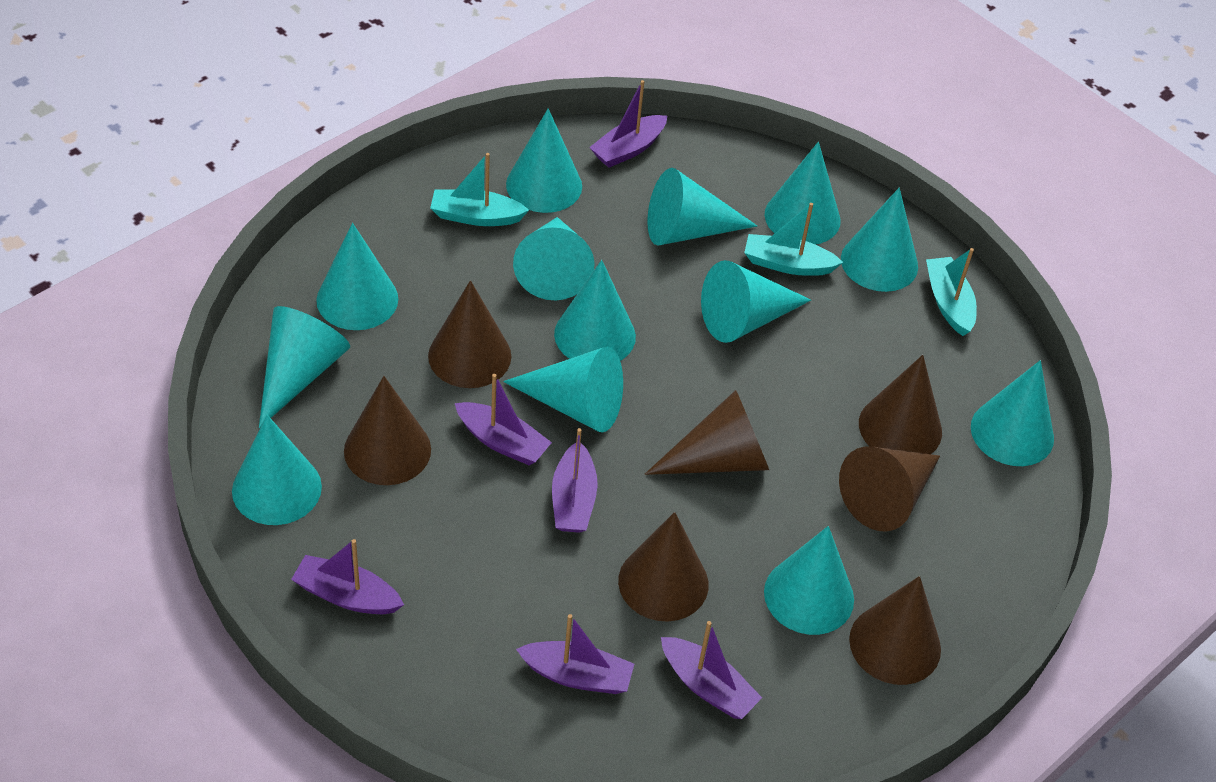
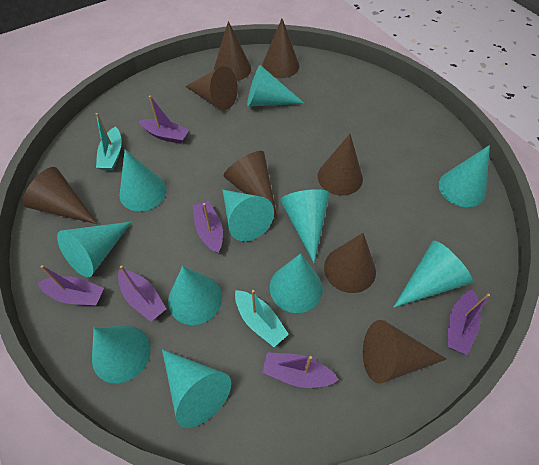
brown cone: [344,376,431,485] [428,280,511,388] [618,512,708,622] [645,390,769,475] [839,447,940,532] [849,576,941,685] [859,355,942,454] = 7 -> [23,167,98,224] [185,66,238,110] [214,21,251,81] [224,151,277,218] [262,19,299,78] [318,134,363,196] [324,233,376,293] [363,320,446,383] = 8
turquoise boat: [430,153,529,226] [744,203,843,276] [926,248,977,336] = 3 -> [96,113,122,170] [235,290,289,347] = 2
turquoise cone: [232,415,322,525] [259,306,350,428] [316,223,398,330] [503,346,623,433] [506,108,582,213] [513,217,595,300] [554,260,636,361] [647,168,757,246] [701,260,811,343] [764,142,841,245] [764,526,854,635] [841,188,918,292] [971,360,1054,466] = 13 -> [57,222,132,277] [92,326,151,383] [120,150,166,211] [162,349,231,428] [168,266,222,325] [223,190,274,242] [247,65,305,107] [270,253,323,313] [280,189,330,263] [393,240,473,308] [439,145,490,207] = 11

